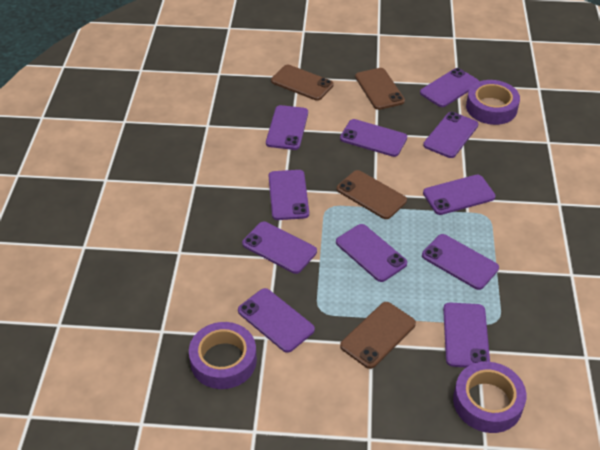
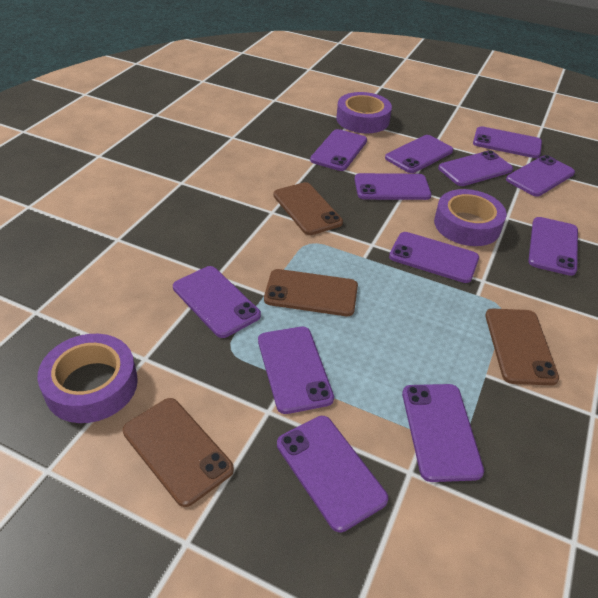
purple phone: [238,288,315,353] [242,222,317,274] [266,105,308,150] [269,170,309,220] [336,224,407,282] [340,119,407,157] [420,68,479,107] [422,234,499,290] [423,112,478,158] [423,175,496,215] [443,303,490,367] = 11 -> [173,266,261,338] [258,327,334,414] [277,416,388,532] [310,129,367,171] [354,173,431,200] [385,135,453,173] [389,232,479,283] [402,384,484,482] [438,150,513,186] [473,126,542,158] [506,155,575,197] [528,217,578,276] = 12

